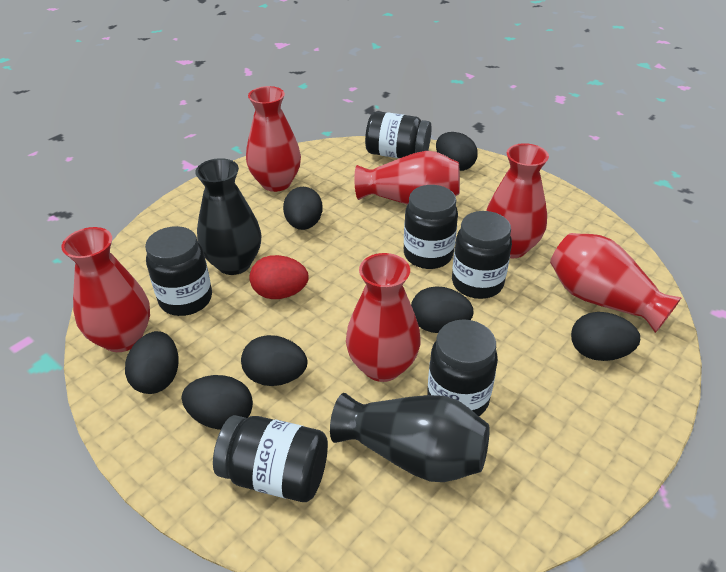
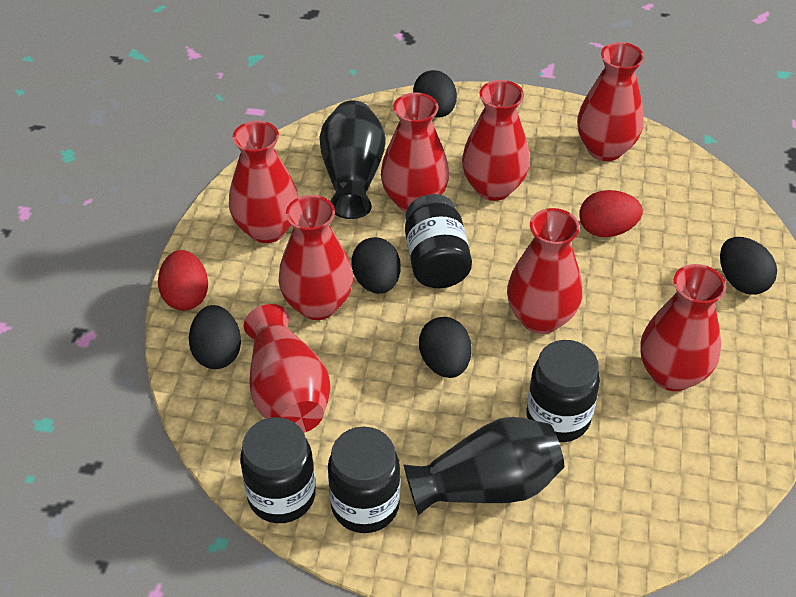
black egg: [125,331,179,394] [182,375,253,430] [241,335,307,386] [283,187,323,230] [411,286,474,333] [436,132,478,171] [571,312,640,361] = 7 -> [189,305,241,369] [351,237,401,294] [413,70,457,117] [419,317,472,378] [720,237,777,295] = 5
black jar: [145,226,212,316] [213,415,328,502] [365,111,432,158] [404,185,458,269] [427,319,498,416] [452,211,512,299] = 6 -> [240,417,316,523] [328,427,400,533] [405,194,472,288] [526,340,600,442] = 4
red egg: [249,255,309,299] = 1 -> [158,250,208,311] [579,190,643,237] = 2
red vase: [61,227,150,352] [246,86,301,192] [346,253,421,382] [354,151,460,205] [486,143,549,258] [550,233,682,333] = 6 -> [229,121,299,243] [244,304,331,433] [279,195,353,320] [381,92,449,212] [462,80,530,201] [507,208,583,334] [577,42,644,161] [640,264,726,391] = 8

